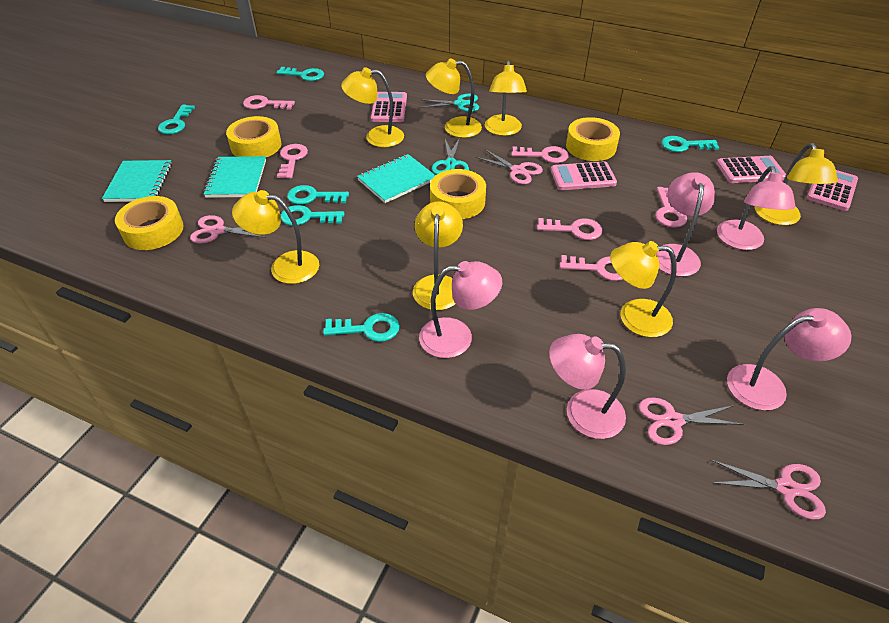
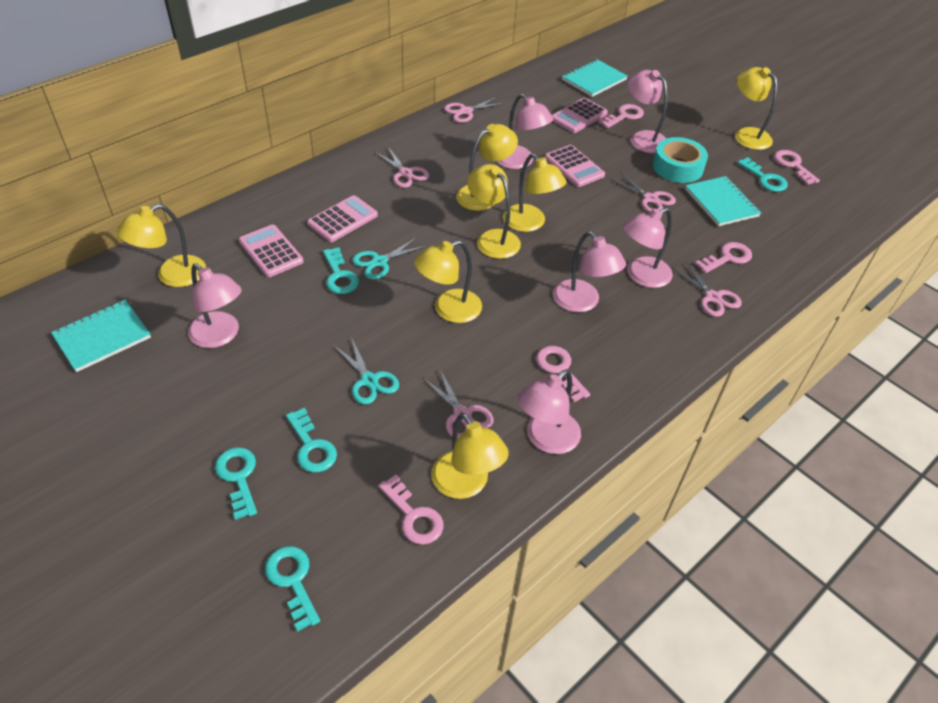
pink key: [243,95,295,110] [277,144,308,178] [511,146,569,163] [537,218,602,240] [560,255,623,281] [655,187,687,228] = 6 -> [378,475,444,545] [536,346,590,402] [598,104,644,128] [695,242,752,273] [774,150,820,185] = 5
pink lamp: [419,261,502,358] [549,334,626,439] [656,172,715,277] [717,166,796,250] [727,308,852,410] = 5 -> [188,264,242,348] [497,94,553,169] [517,369,581,454] [553,231,626,312] [623,207,673,288] [628,70,668,153] = 6
pink scissors: [190,215,266,244] [476,149,543,184] [639,397,745,445] [710,459,826,520] = 4 -> [375,147,429,188] [423,368,494,439] [444,97,506,123] [610,172,676,212] [673,262,742,317] = 5
turquoise key: [158,105,195,134] [276,67,324,81] [280,205,344,226] [287,185,349,205] [323,313,400,342] [661,136,719,152] = 6 -> [215,447,257,520] [265,546,320,632] [286,408,337,473] [323,247,359,294] [737,157,788,192] = 5
turquoise tape: none = 0 -> [653,137,708,183] = 1
yellow tape: [115,196,184,250] [226,116,282,157] [430,169,486,219] [566,117,620,161] = 4 -> none = 0

